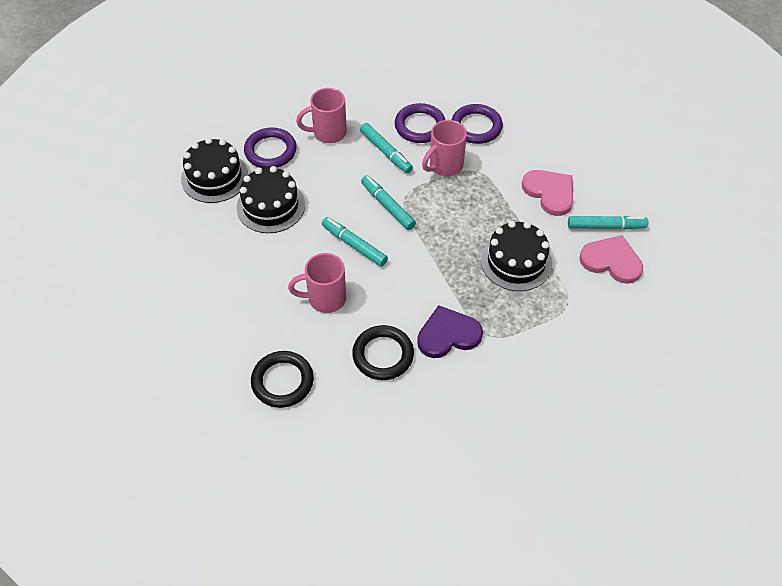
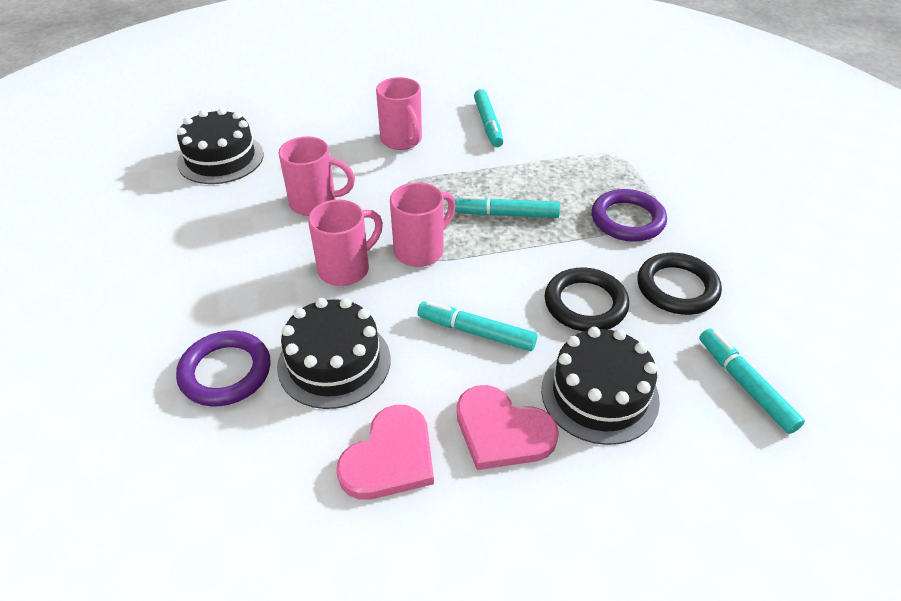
pink mug: [288,253,346,313] [296,88,347,143] [422,120,467,176] = 3 -> [278,136,355,216] [308,200,383,286] [376,77,422,150] [390,182,456,267] = 4
purple heart: [417,305,483,358] = 1 -> none = 0
purple ring: [244,127,297,168] [395,103,445,143] [452,104,503,144] = 3 -> [176,331,271,406] [592,189,667,242] = 2

